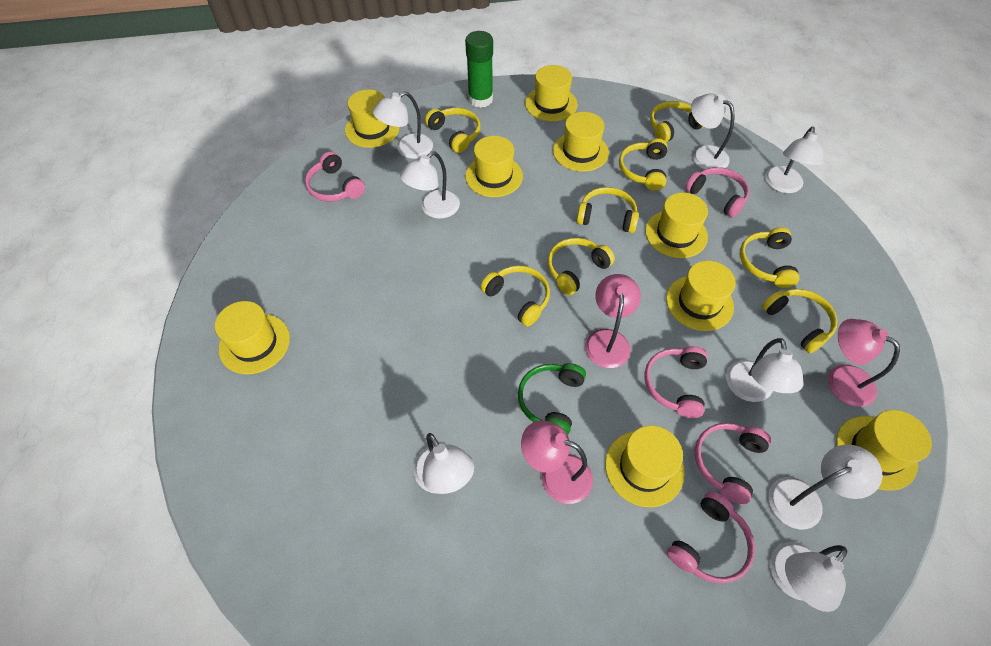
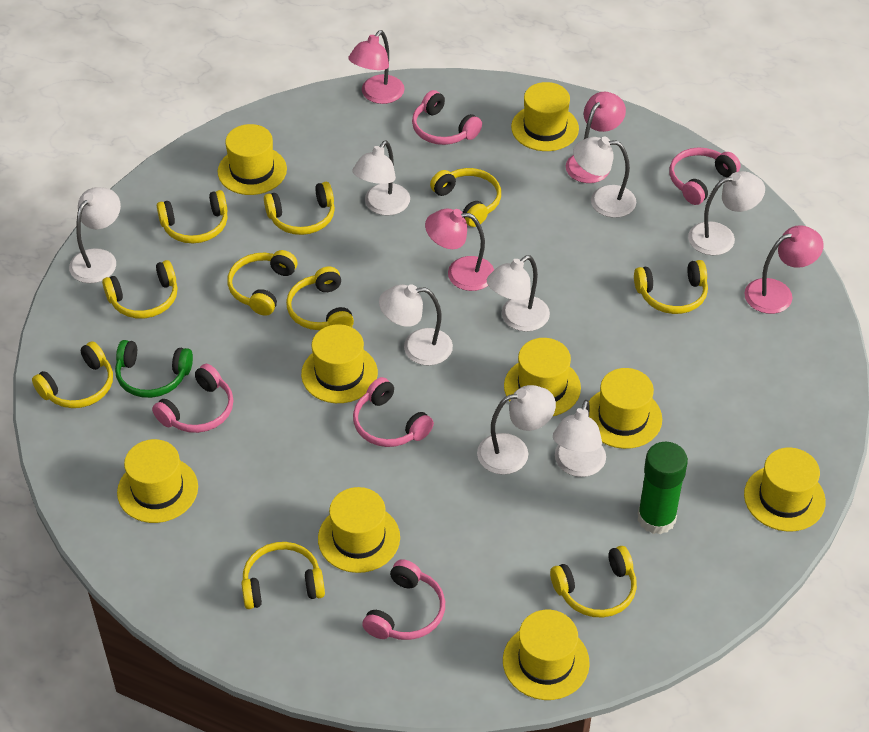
pink lamp: [521,420,593,504] [585,274,641,368] [828,319,900,407] = 3 -> [349,30,405,104] [425,208,494,291] [566,92,626,183] [744,225,824,314] = 4
yellow headphones: [425,108,480,153] [481,265,550,326] [547,238,615,295] [577,187,639,233] [619,138,668,191] [650,101,703,142] [740,227,800,288] [762,289,838,353] = 8 -> [32,341,113,408] [102,260,177,318] [157,190,227,243] [227,250,297,316] [241,542,325,609] [264,182,335,235] [286,266,354,330] [430,168,501,227] [550,546,637,617] [634,260,708,314] = 10

